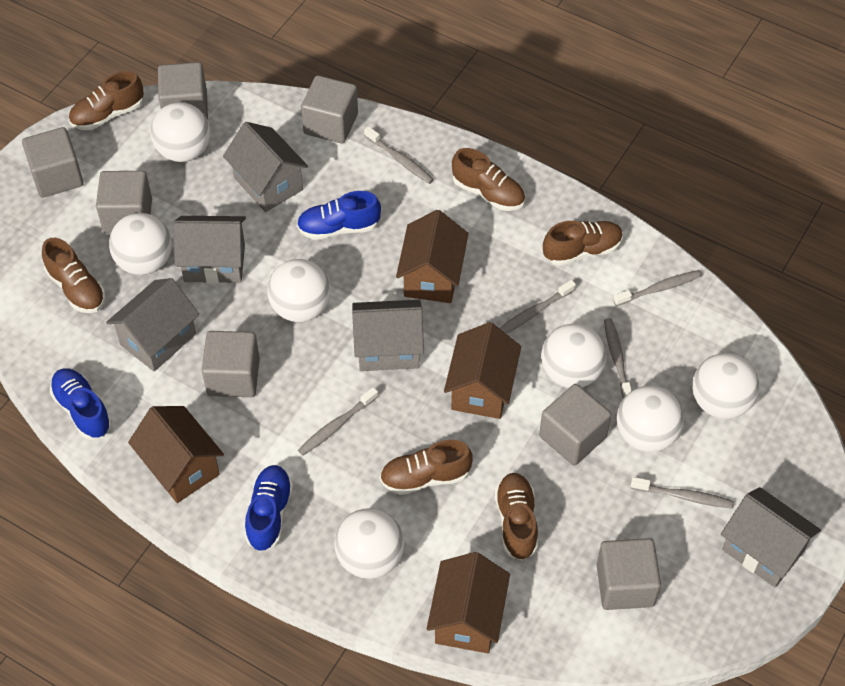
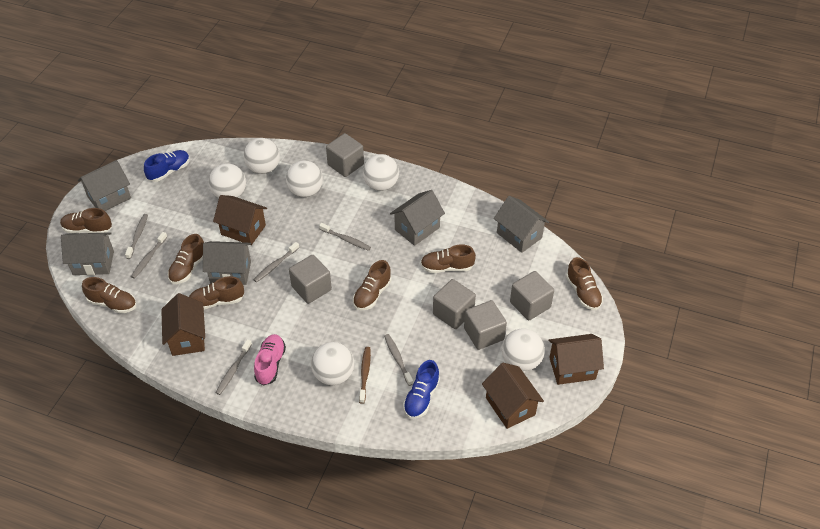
blue shoe: [50,368,112,440] [245,465,293,552] [297,191,381,240] = 3 -> [144,150,190,182] [403,360,440,419] = 2
brown shoe: [42,238,105,313] [69,71,144,130] [380,440,473,495] [452,148,525,211] [495,473,538,560] [543,221,623,266] = 6 -> [60,208,112,233] [82,277,137,314] [168,234,204,284] [189,276,244,310] [353,260,391,310] [420,244,476,273] [566,257,603,310] = 7
brown toothbrush: none = 0 -> [359,347,371,404] = 1
grey cube: [22,127,83,198] [96,171,152,233] [158,62,208,120] [202,331,260,397] [301,75,358,144] [539,384,611,465] [597,538,661,610] = 7 -> [289,255,332,304] [326,133,364,177] [433,279,476,329] [464,300,507,350] [510,271,554,321] = 5
pink shoe: none = 0 -> [254,334,286,386] = 1
white ball: [109,213,172,275] [151,102,210,162] [267,259,331,322] [335,508,404,579] [541,324,606,388] [617,385,684,452] [693,353,759,419] = 7 -> [209,164,246,198] [244,138,280,174] [286,160,323,197] [311,342,354,385] [363,154,399,191] [502,328,545,371] = 6

